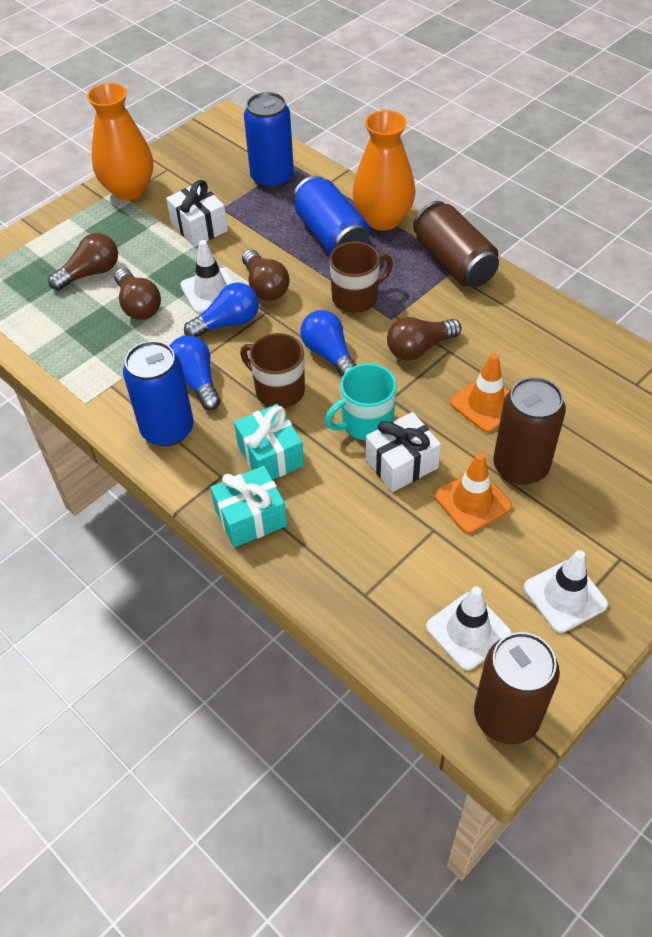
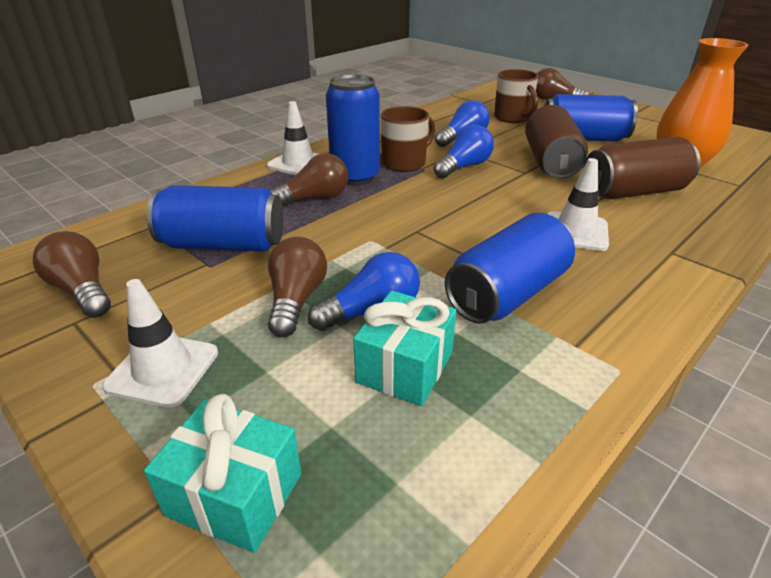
blue can: [123,341,193,446] [244,92,294,189] [293,176,370,255] = 3 -> [147,185,283,252] [326,74,380,185] [445,213,575,324] [545,94,638,142] = 4
brown can: [413,201,499,287] [474,632,560,744] [493,377,566,485] = 3 -> [525,105,588,178] [583,137,701,199] = 2
orange traffic cone: [434,452,512,533] [450,353,509,432] = 2 -> none = 0
orange vase: [87,83,153,200] [353,110,415,231] = 2 -> [656,38,748,168] = 1
turquoise mug: [325,363,397,440] = 1 -> none = 0
white gift: [166,180,228,247] [366,412,441,492] = 2 -> none = 0

